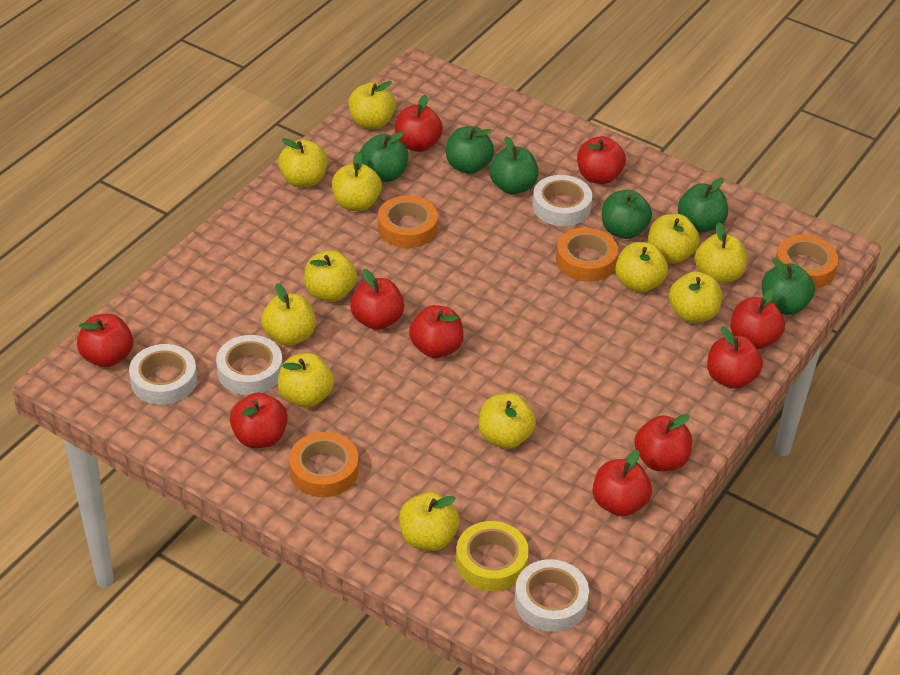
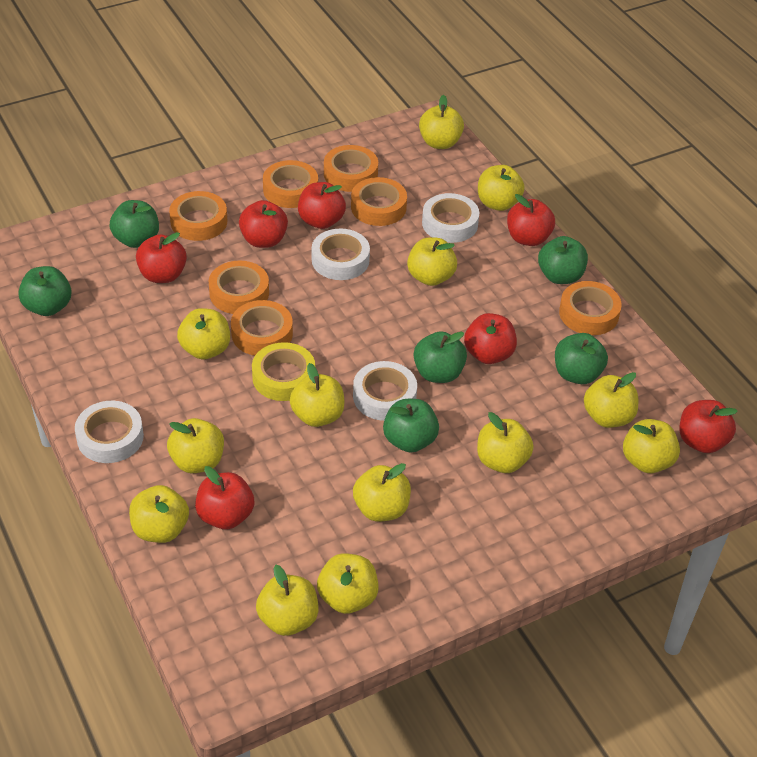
orange tape: [289,432,358,497] [378,196,438,248] [556,228,618,282] [774,235,839,289] = 4 -> [169,191,228,241] [209,261,269,314] [231,300,293,356] [263,160,318,208] [324,145,378,192] [351,177,407,226] [559,281,622,335] = 7
red apple: [77,314,133,367] [230,393,288,448] [350,269,404,330] [395,95,443,152] [409,305,464,358] [577,136,626,184] [593,450,652,516] [634,414,692,471] [707,327,763,389] [730,289,785,349] = 10 -> [136,232,187,283] [195,466,254,529] [239,200,288,248] [298,182,346,229] [464,313,517,364] [507,194,555,246] [679,400,738,453] = 7
yellow apple: [261,283,316,346] [278,138,328,188] [278,353,334,408] [304,250,357,302] [332,152,382,211] [348,81,396,129] [399,492,460,551] [479,393,536,449] [615,242,668,293] [648,214,700,264] [669,271,722,323] [695,222,747,283] = 12 -> [129,485,189,543] [167,418,224,473] [177,308,230,360] [256,565,318,636] [290,363,345,427] [317,553,379,614] [353,463,411,522] [407,237,457,286] [419,95,464,149] [477,412,534,473] [478,165,525,211] [584,372,638,428] [623,419,680,473] = 13

